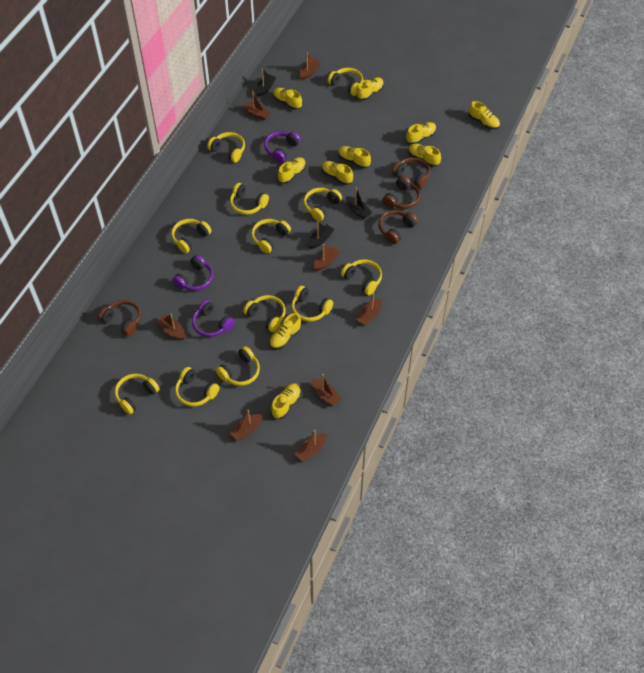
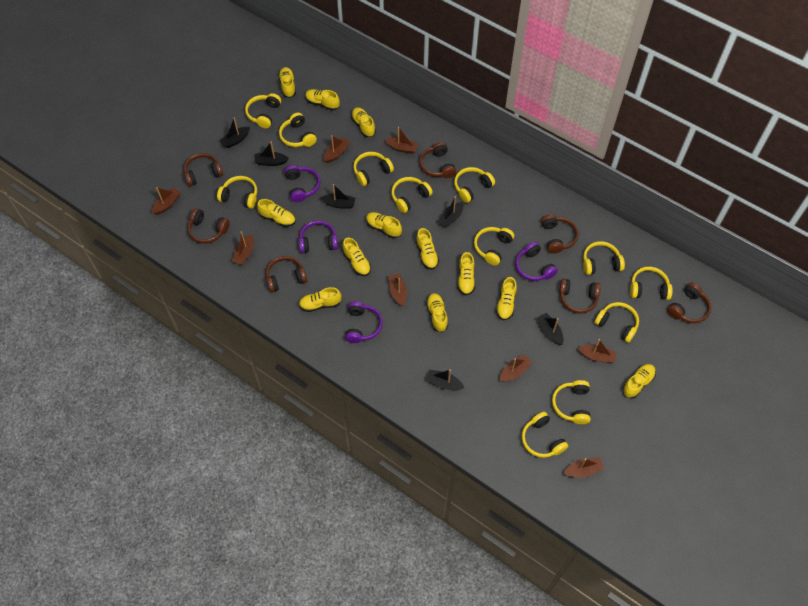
black boat: [256,68,276,97] [308,221,335,249] [346,187,372,219] = 3 -> [220,117,250,148] [255,142,289,166] [321,184,355,209] [426,369,464,391] [437,196,464,228] [537,313,564,345] = 6
brown headphones: [98,300,141,336] [379,210,418,244] [382,176,420,209] [392,157,430,189] = 4 -> [184,153,223,187] [188,209,230,244] [266,256,307,292] [419,142,456,178] [541,215,579,254] [559,279,601,313] [667,283,711,323] = 7
purple headphones: [172,255,213,291] [192,300,235,337] [264,131,301,163] = 3 -> [284,165,321,202] [299,221,338,253] [345,302,383,343] [515,242,558,281] = 4
yellow shoe: [269,313,301,349] [271,383,301,419] [273,88,302,110] [278,157,306,184] [322,161,353,185] [338,146,371,169] [357,77,384,100] [406,122,436,144] [408,144,441,167] [469,101,500,129] = 10 -> [257,199,296,227] [278,67,296,98] [299,287,341,312] [305,89,340,110] [342,238,371,276] [351,107,376,137] [366,212,402,238] [416,228,439,270] [426,293,448,332] [458,252,475,295] [496,277,517,320] [622,364,656,399] = 12

